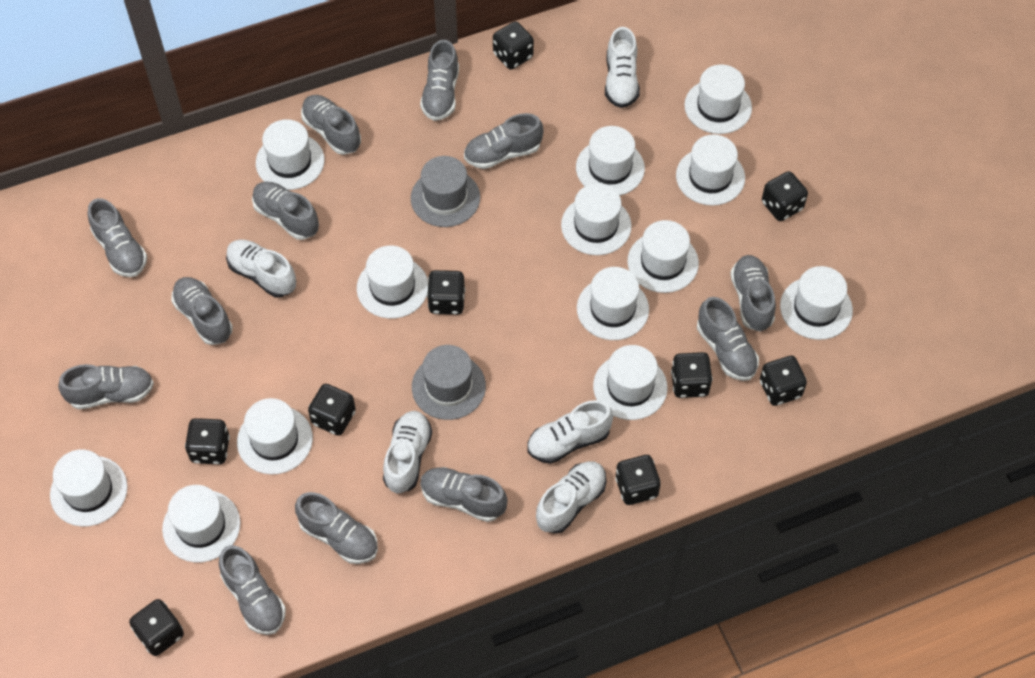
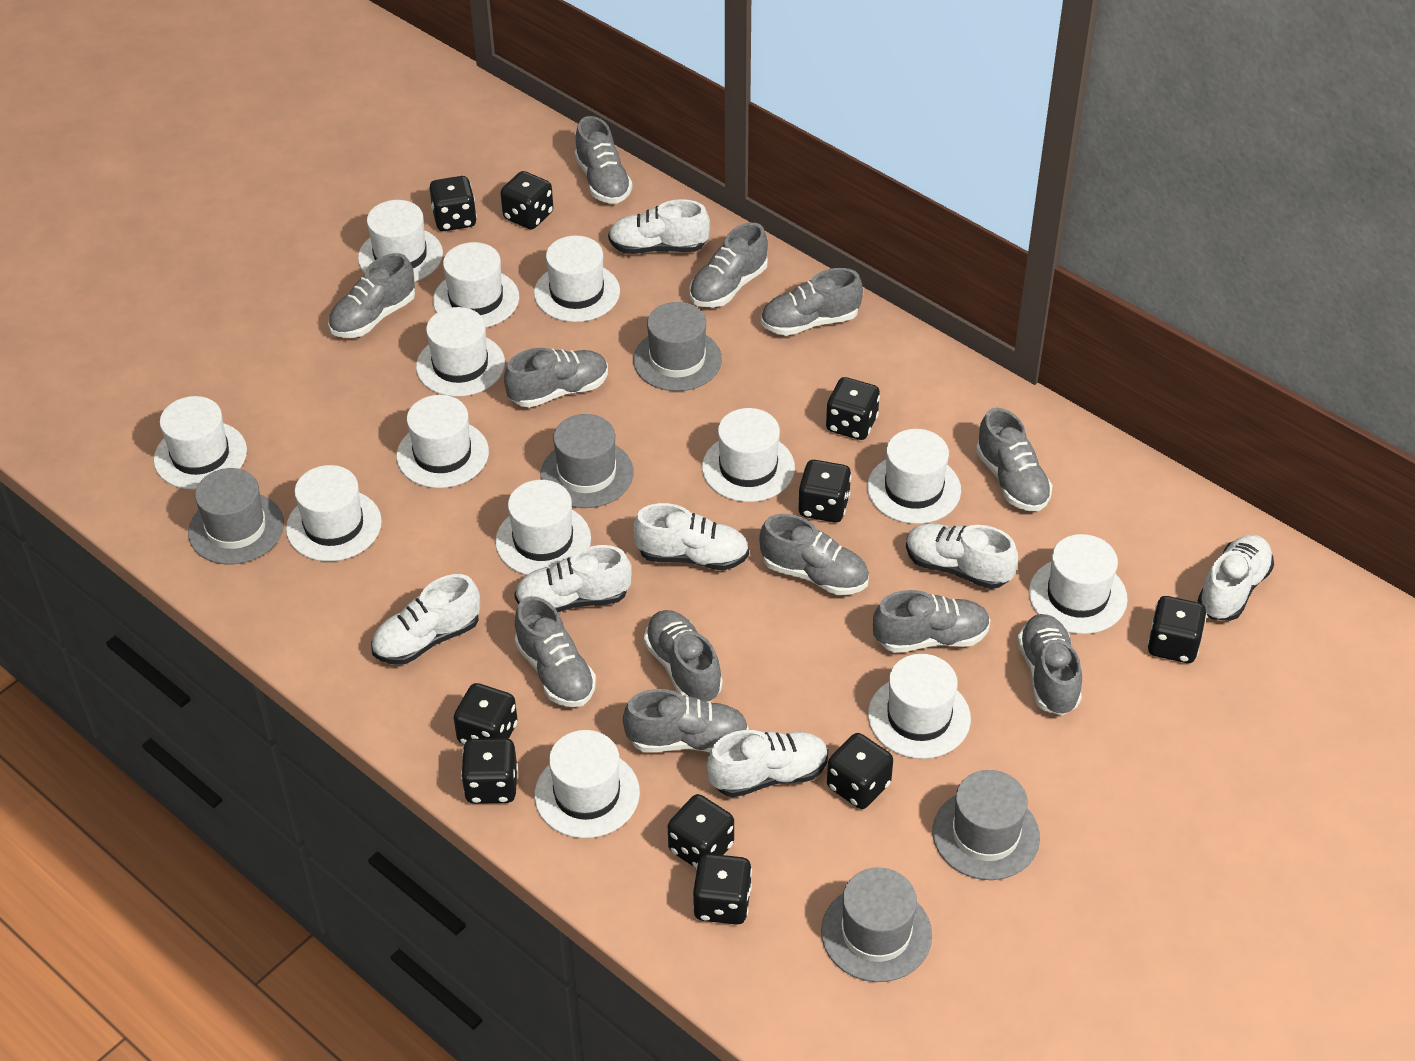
black dice: [129,599,184,656] [185,418,230,464] [308,384,356,436] [427,270,465,315] [493,21,534,70] [615,455,661,505] [671,352,713,398] [760,356,807,406] [762,171,808,221] = 9 -> [429,176,477,231] [454,683,518,745] [461,738,518,804] [500,171,553,229] [668,794,734,868] [693,854,752,925] [798,460,851,523] [826,377,880,440] [827,733,893,809] [1147,596,1207,663] = 10
grey hat: [411,156,480,227] [412,345,486,420] = 2 -> [188,468,284,564] [540,414,633,508] [633,302,722,391] [821,867,932,982] [933,770,1040,880] = 5
white shoe: [226,240,296,297] [383,411,432,494] [527,400,613,464] [536,461,606,534] [605,27,640,108] = 5 -> [371,574,480,665] [514,545,632,612] [608,199,710,254] [633,503,749,570] [706,730,828,797] [906,523,1018,589] [1198,535,1274,621] = 7

